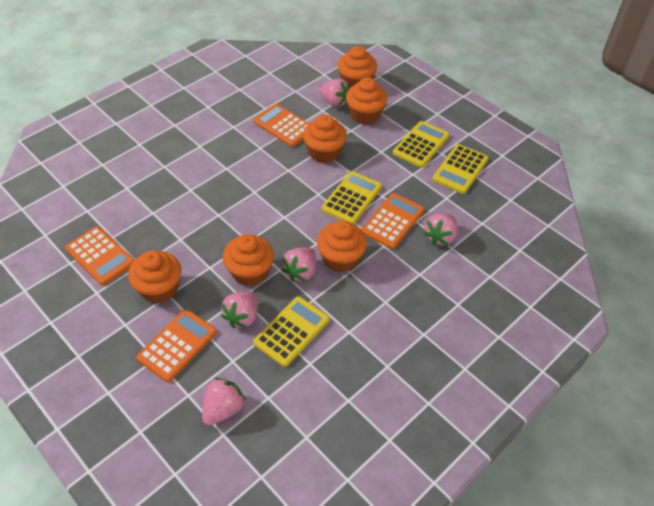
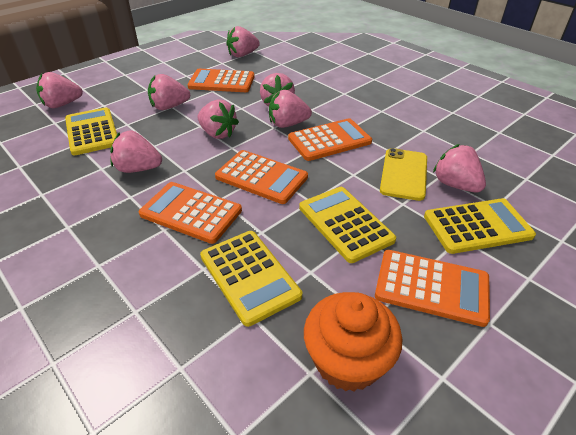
orange calculator: [65,226,135,286] [136,309,217,382] [253,104,309,147] [361,193,424,249] = 4 -> [139,182,242,244] [187,69,254,92] [215,150,308,204] [288,118,372,161] [375,250,490,327] = 5
orange cupcake: [128,250,181,304] [223,234,274,286] [303,115,347,163] [317,221,367,273] [337,46,377,88] [346,77,388,125] = 6 -> [304,292,402,392] = 1
pink strawberry: [202,378,246,426] [221,291,258,328] [281,248,316,282] [319,79,350,107] [423,213,458,246] = 5 -> [36,72,83,108] [110,131,162,173] [148,74,190,110] [197,99,239,139] [226,26,260,57] [260,73,295,107] [269,90,312,128] [433,144,486,192] = 8
yellow phone: none = 0 -> [380,148,427,201] = 1

